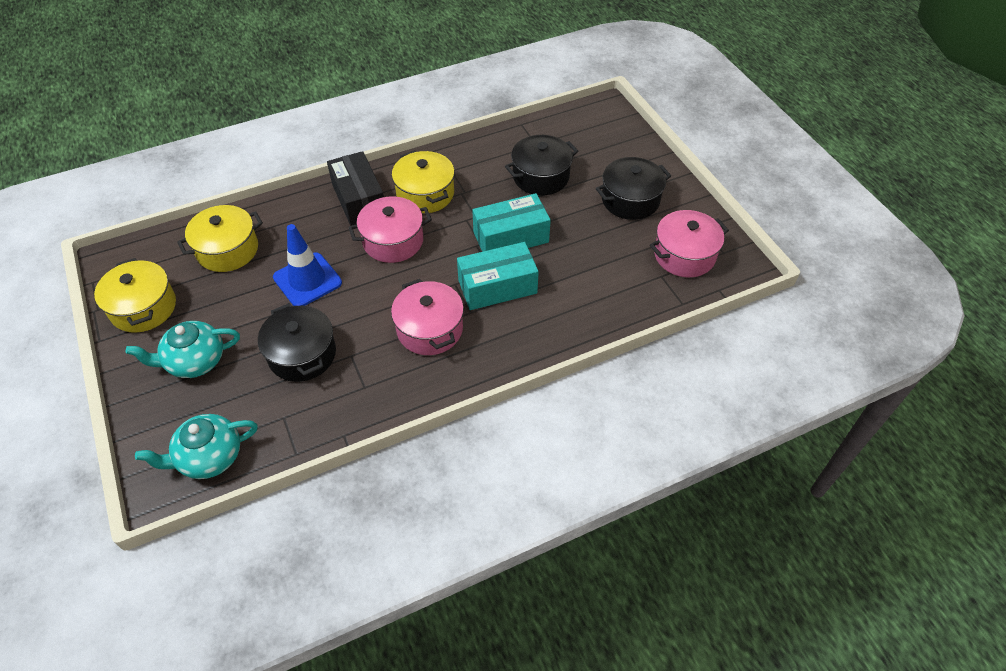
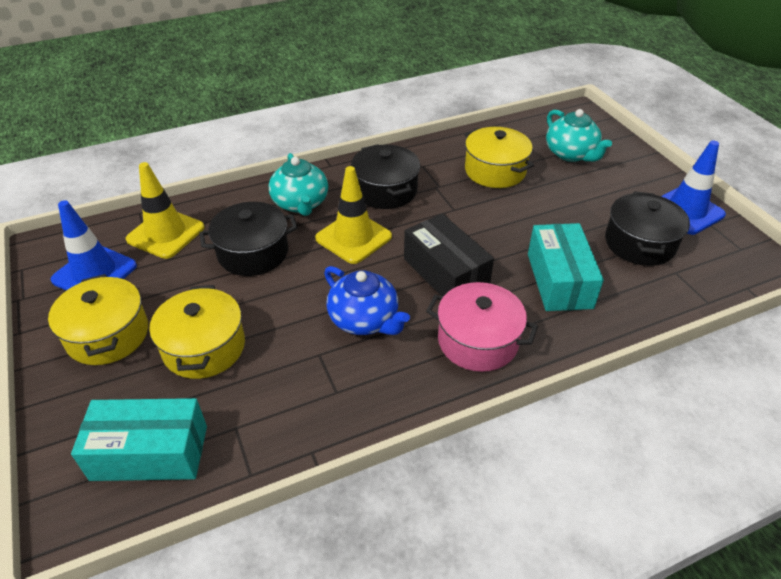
blue teapot: none = 0 -> [324,266,410,335] = 1
blue traffic cone: [273,224,342,306] = 1 -> [51,200,137,291] [661,141,726,235] = 2
pink pot: [348,196,432,263] [391,279,464,355] [650,210,729,277] = 3 -> [426,282,538,372] = 1
yellow traffic cone: none = 0 -> [126,162,205,259] [315,166,392,264] = 2

